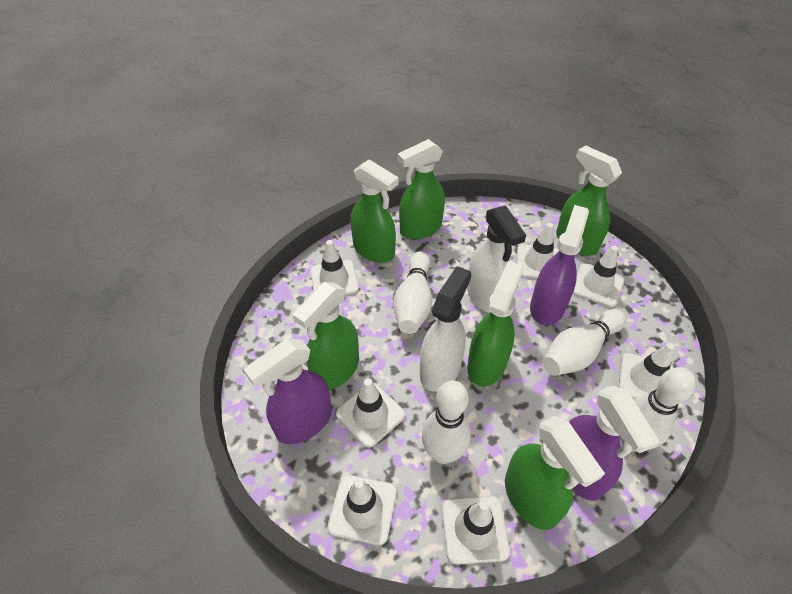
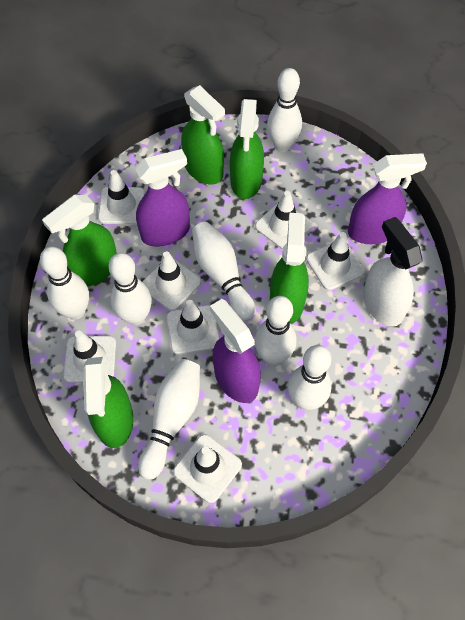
green spray bottle: [293,282,359,390] [351,159,399,263] [398,139,445,239] [467,261,524,387] [505,416,605,530] [556,145,622,256] = 6 -> [42,195,117,287] [83,357,134,448] [181,85,225,184] [230,99,264,199] [270,213,309,324] = 5
white bowling pin: [393,251,432,334] [422,380,471,464] [543,309,626,376] [620,367,696,452] = 4 -> [40,246,89,320] [109,253,152,325] [138,359,200,480] [192,222,255,320] [255,296,296,365] [267,68,302,152] [288,345,332,410] = 7
white spray bottle: [420,266,471,391] [467,205,526,313] = 2 -> [363,217,422,327] = 1

